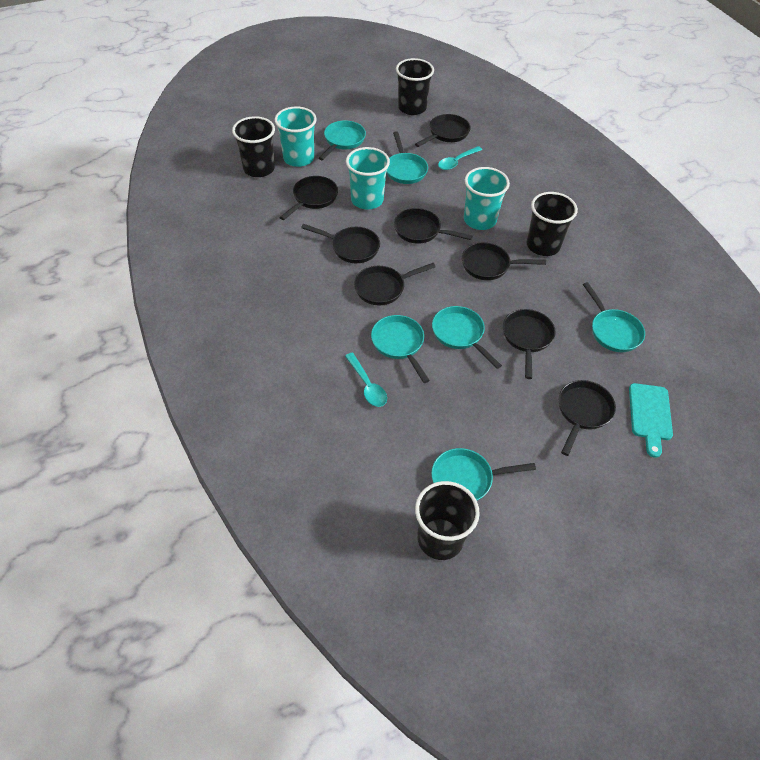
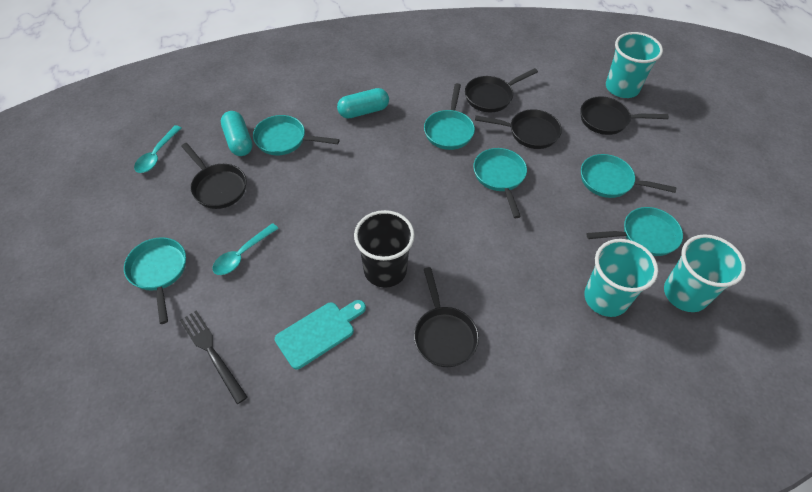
black cup: [232,116,275,177] [396,58,434,115] [415,481,480,560] [527,192,578,256] = 4 -> [354,210,415,288] = 1
black fork: none = 0 -> [180,310,248,404] = 1
black pan: [279,176,338,220] [301,224,380,263] [354,263,436,305] [394,208,472,243] [415,114,471,147] [462,243,546,280] [503,309,556,379] [558,380,616,456] = 8 -> [181,143,247,209] [414,267,479,367] [465,68,538,113] [475,109,562,149] [580,96,669,135] = 5
turquoise capsule: none = 0 -> [221,111,253,156] [337,88,389,119] = 2

